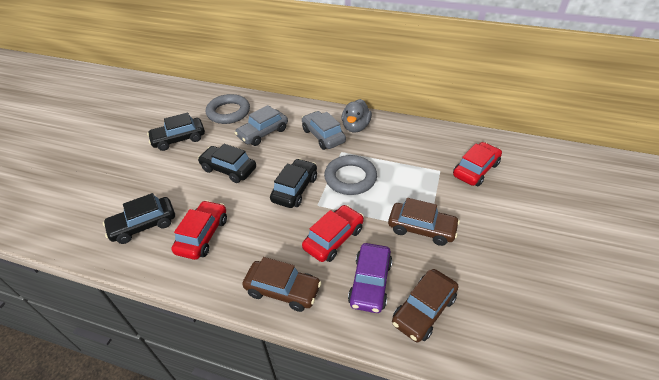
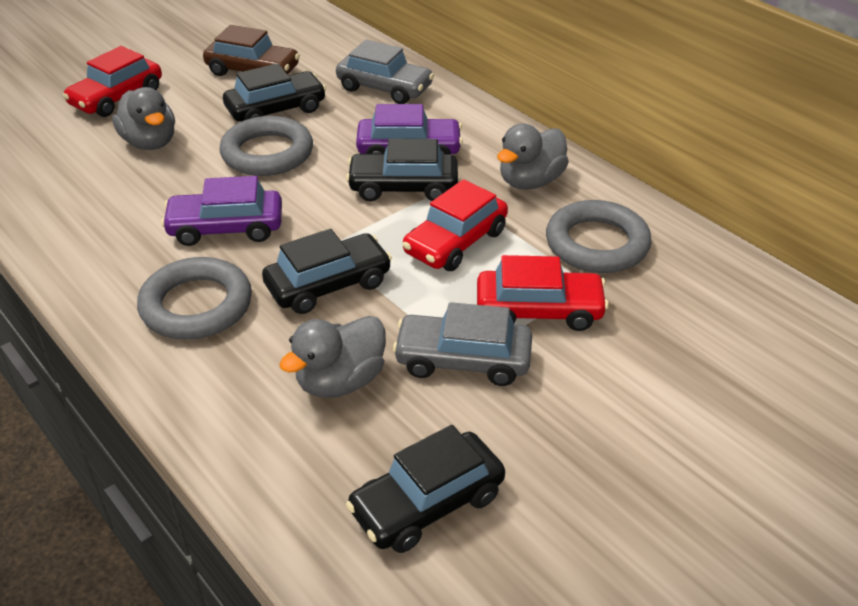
brown car: [242,257,322,312] [388,198,460,246] [392,269,458,342] = 3 -> [203,25,300,76] = 1
grey duck: [342,99,372,132] = 1 -> [112,87,175,150] [279,316,386,398] [497,124,569,190] = 3
grey ring: [206,94,250,124] [324,155,377,195] = 2 -> [137,257,252,340] [220,116,313,176] [546,200,652,273] = 3
purple car: [348,243,392,313] = 1 -> [161,176,282,246] [356,104,463,154] = 2

